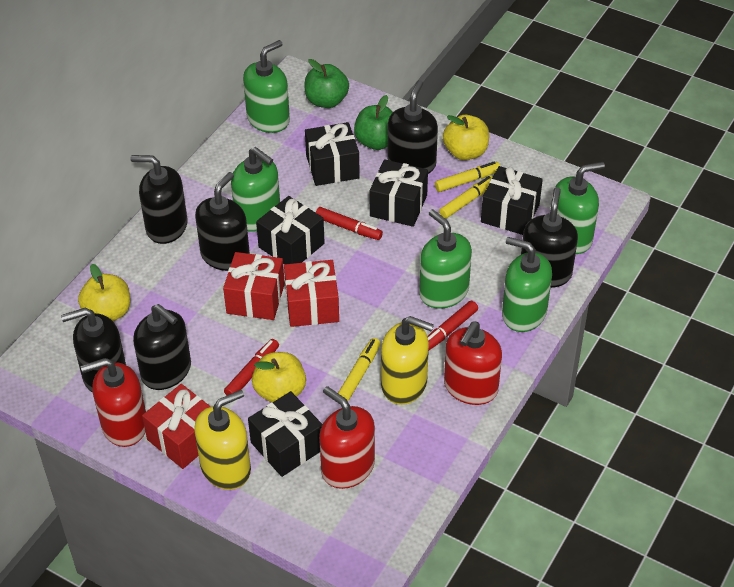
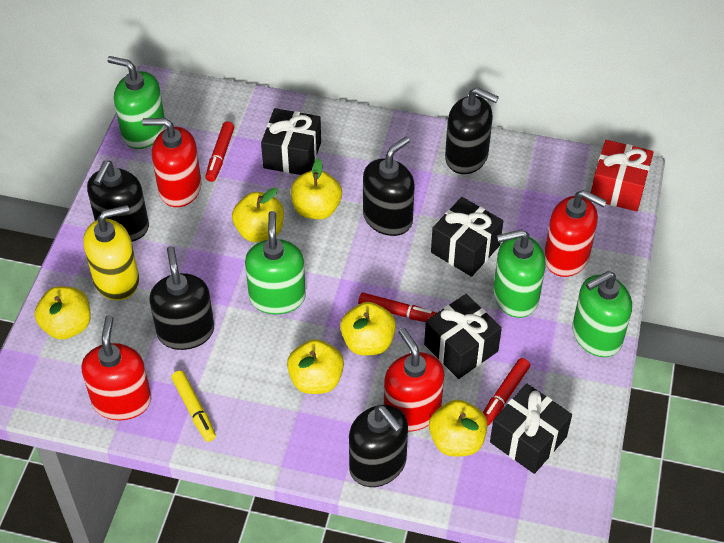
black gift: [248,391,323,477] [256,196,325,264] [305,122,360,186] [370,159,428,227] [481,166,543,235] = 5 -> [261,108,321,175] [424,294,502,379] [431,197,503,277] [490,383,572,474] = 4
black soap dispenser: [61,308,126,393] [131,155,187,244] [133,304,191,390] [195,172,250,271] [388,80,438,174] [521,187,578,288] = 6 -> [87,161,149,242] [150,246,214,350] [349,405,408,487] [363,137,415,236] [445,87,499,174] = 5
green apple: [304,59,349,108] [354,95,393,150] = 2 -> none = 0
green soap dispenser: [231,147,280,232] [243,40,290,133] [419,209,472,309] [502,237,552,332] [556,162,605,254] = 5 -> [107,56,165,149] [245,211,306,315] [493,229,545,318] [572,271,632,357] = 4
red gift: [142,384,211,469] [223,252,285,320] [284,260,339,327] = 3 -> [591,140,654,211] = 1
red soap dispenser: [81,358,146,447] [319,386,375,489] [444,322,502,405] = 3 -> [82,315,151,421] [142,118,202,207] [384,328,444,432] [544,190,607,277] = 4
yellow apple: [78,264,130,321] [252,352,306,403] [443,115,489,160] = 3 -> [35,286,91,339] [232,188,284,242] [287,339,344,394] [291,158,342,219] [340,302,396,355] [429,400,488,456] = 6
yellow marker: [338,338,381,401] [435,161,500,192] [439,176,493,219] = 3 -> [171,370,216,442] = 1
yellow soap dispenser: [194,390,251,490] [381,316,434,405] = 2 -> [83,205,139,300] = 1

